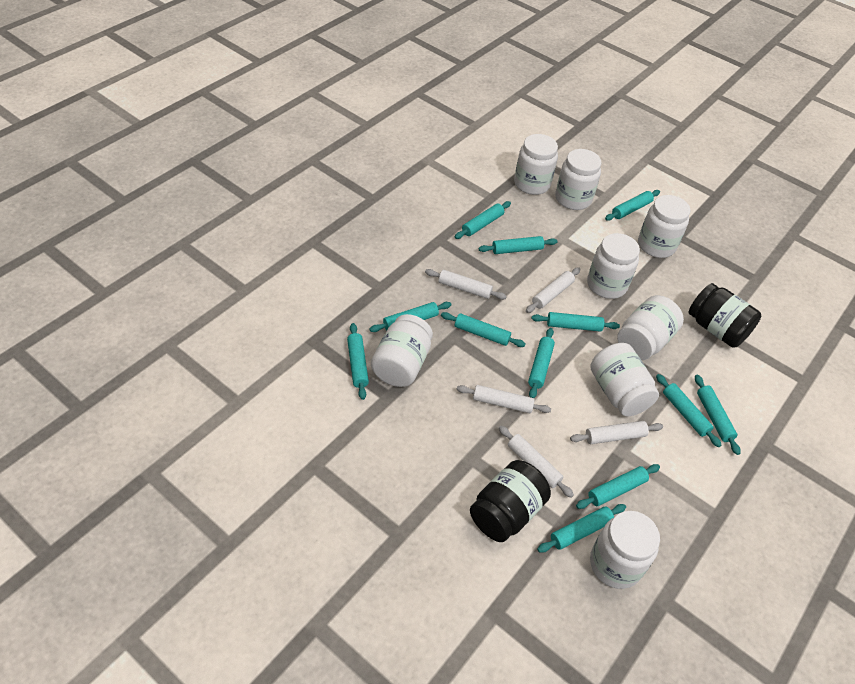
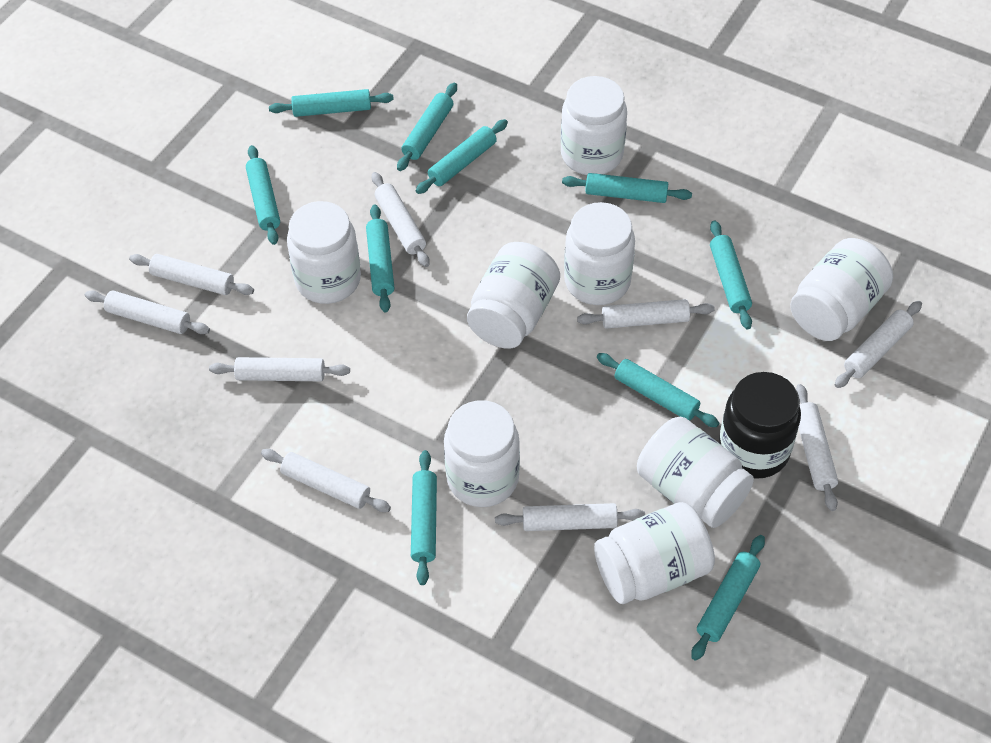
black jar: [470,460,551,542] [689,283,761,348] = 2 -> [719,372,801,479] = 1
turquoise rolling pin: [347,323,369,400] [369,302,451,332] [441,312,526,347] [455,201,511,239] [479,236,557,254] [528,328,555,398] [532,312,620,332] [537,504,626,553] [576,464,660,509] [605,190,660,221] [656,374,721,447] [695,375,741,455] = 12 -> [246,145,280,245] [269,89,394,117] [366,204,394,312] [397,83,457,171] [411,450,437,585] [415,119,508,194] [562,173,692,203] [597,353,719,427] [691,535,765,661] [710,220,752,329] = 10
white rolling pin: [425,269,507,300] [457,385,551,413] [499,426,574,498] [526,267,581,313] [570,421,663,444] = 5 -> [85,290,210,334] [129,254,254,295] [209,357,350,381] [261,449,391,512] [372,172,430,267] [495,503,645,531] [577,299,715,329] [796,384,838,511] [835,301,922,388] = 9

